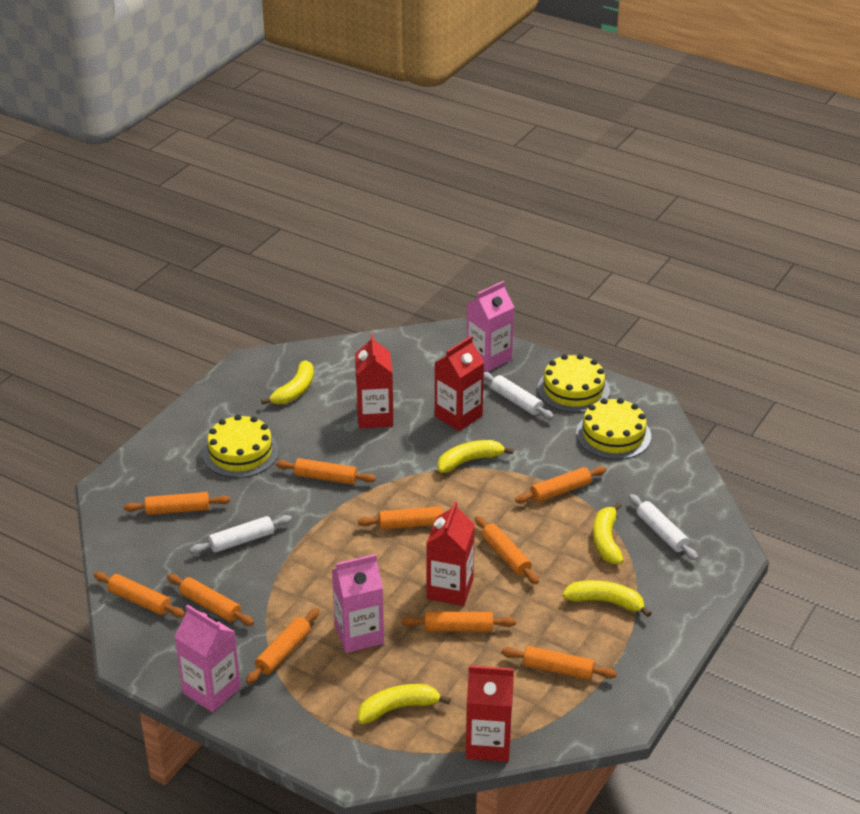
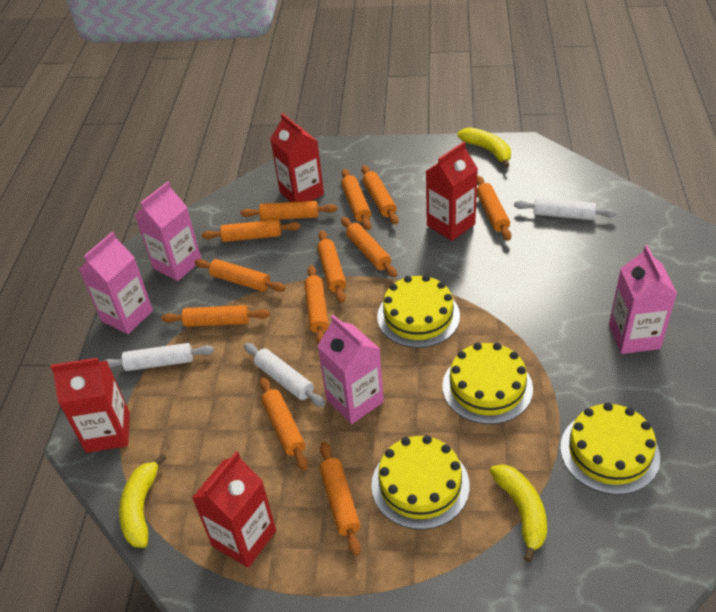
orange rolling pin: [94,572,185,618] [124,492,230,515] [167,574,254,626] [246,608,319,684] [276,458,376,485] [358,506,464,530] [402,611,516,632] [475,516,539,584] [501,646,617,680] [515,466,606,503] = 10 -> [161,305,270,327] [195,259,286,292] [201,219,300,242] [240,201,337,220] [260,377,308,471] [304,265,329,344] [317,230,346,303] [320,442,361,556] [341,169,371,230] [341,217,397,277] [361,165,398,225] [477,176,512,241] = 12
pink carton: [175,605,241,712] [332,554,384,653] [467,281,514,372] = 3 -> [79,232,153,334] [135,182,201,281] [317,315,384,424] [609,245,677,354] = 4
yellow banana: [261,360,314,405] [358,684,451,724] [437,440,514,473] [563,580,651,617] [593,502,624,564] = 5 -> [119,454,166,548] [458,127,511,168] [490,464,547,562] = 3
yellow cake: [203,414,279,478] [537,354,610,413] [576,398,651,460] = 3 -> [371,435,470,530] [377,275,460,348] [442,343,533,424] [560,402,660,495] = 4

